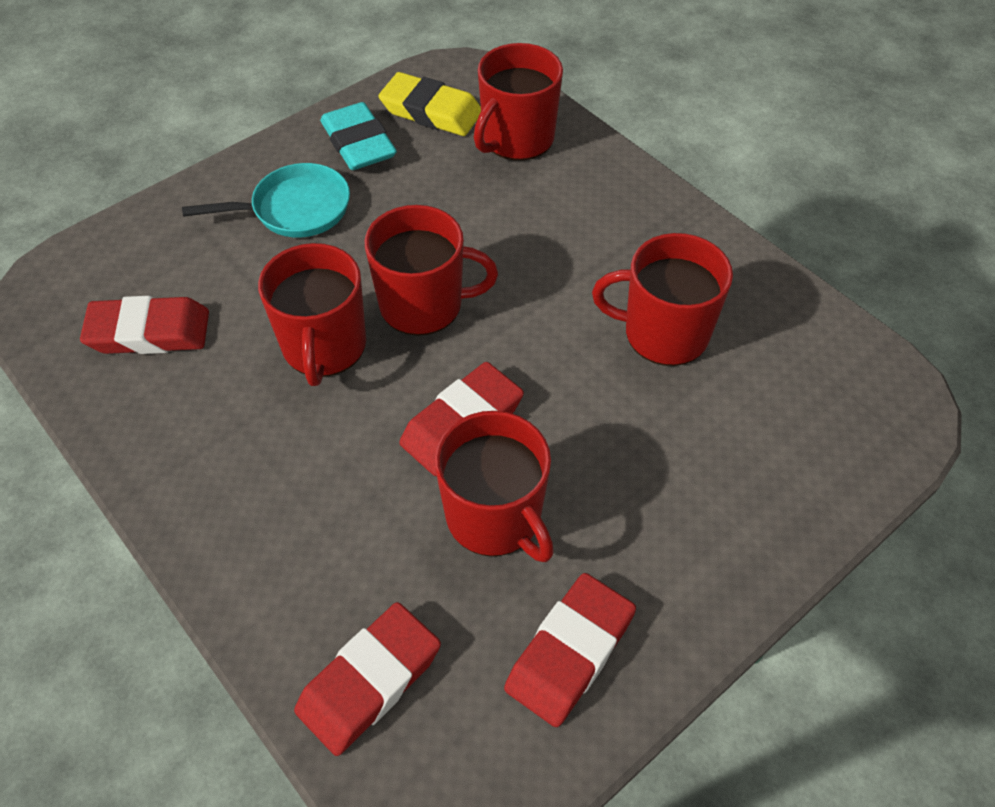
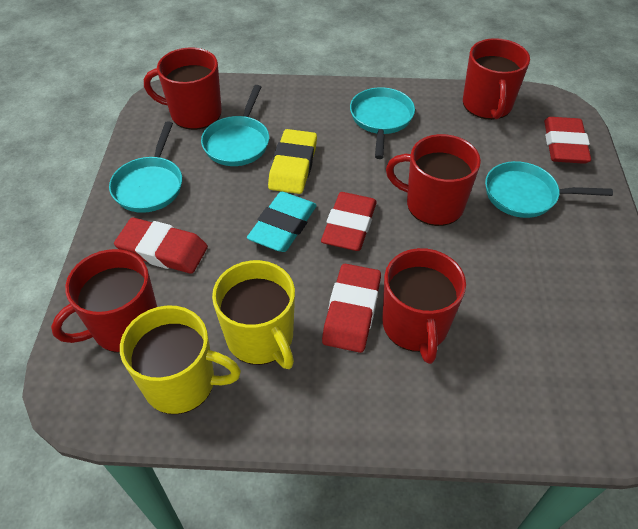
turquoise pan: [182,163,350,238] = 1 -> [109,121,182,213] [201,85,269,166] [350,87,415,159] [485,161,613,218] = 4
yellow mug: none = 0 -> [120,305,241,414] [212,260,295,369] = 2

